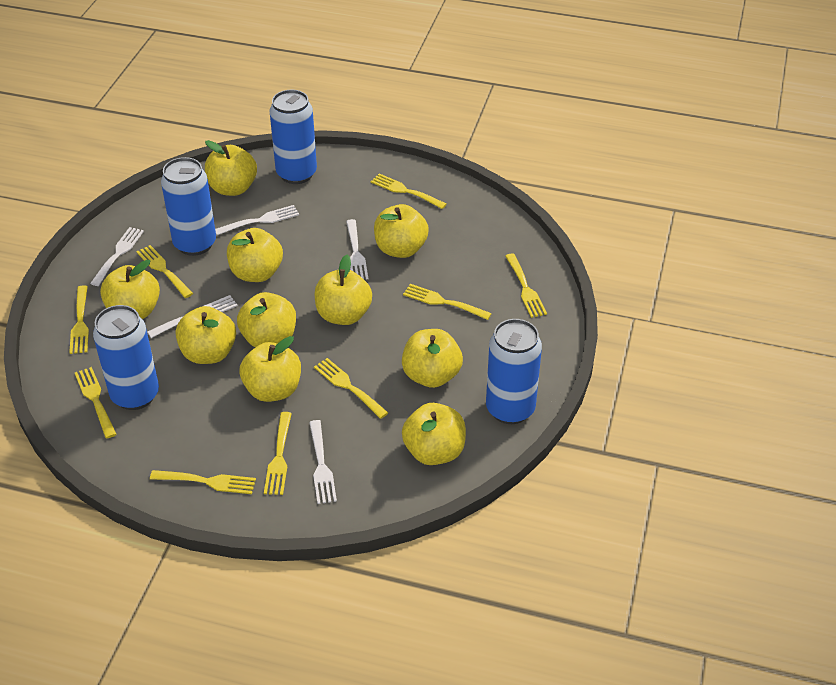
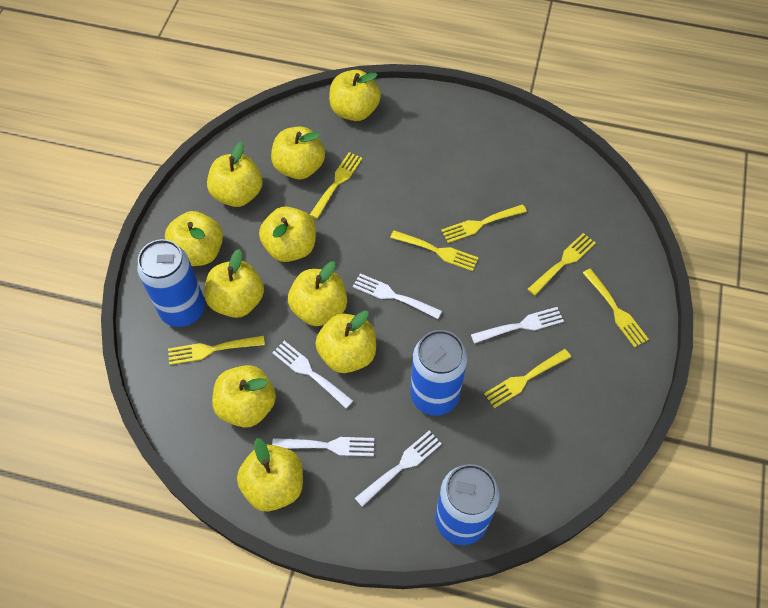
blue can: [93,305,159,410] [161,157,216,256] [269,90,317,184] [486,319,542,424] = 4 -> [137,239,205,327] [410,330,467,416] [435,464,500,545] = 3
yellow fork: [69,285,89,354] [75,367,117,439] [136,245,193,298] [150,470,256,494] [264,412,292,495] [314,358,388,419] [371,174,447,209] [403,284,492,320] [505,253,547,318] = 9 -> [168,336,265,365] [310,152,362,219] [390,230,479,271] [441,204,527,243] [484,349,571,408] [528,233,596,295] [583,269,649,348] = 7

